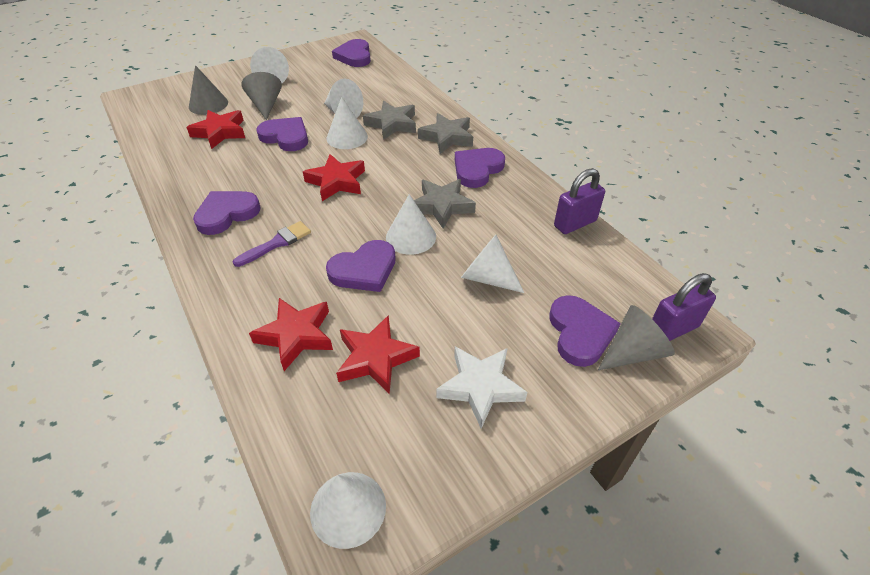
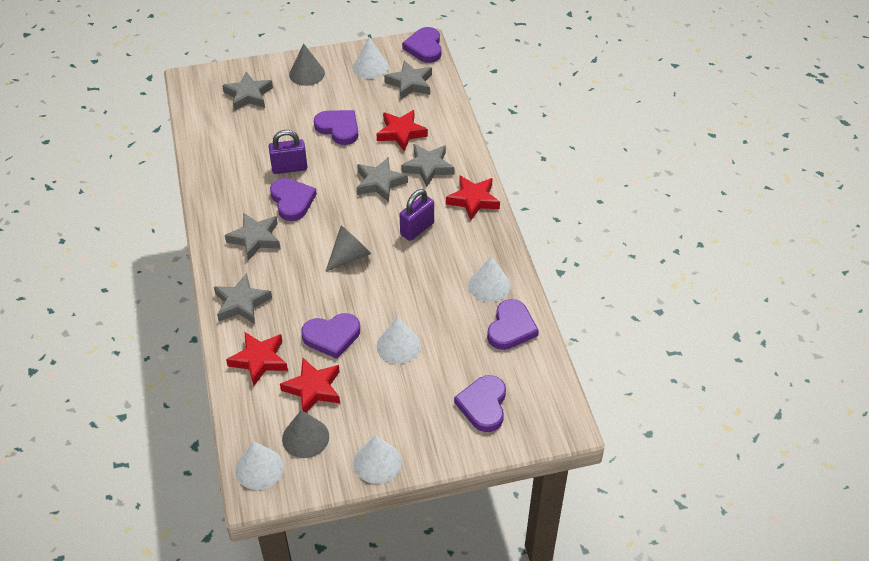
grey star: [363,101,416,140] [414,179,476,229] [418,113,473,154] = 3 -> [214,273,272,324] [222,71,273,111] [225,213,280,260] [357,157,408,202] [384,61,432,100] [401,144,454,187] = 6
purple brush: [233,221,311,267] = 1 -> none = 0
white cone: [250,47,289,83] [310,472,386,549] [324,79,363,118] [326,97,368,149] [386,194,436,255] [461,235,524,293] = 6 -> [236,441,284,490] [353,37,388,79] [354,435,401,484] [377,317,421,364] [468,256,511,302] = 5
white star: [436,346,527,429] = 1 -> none = 0

